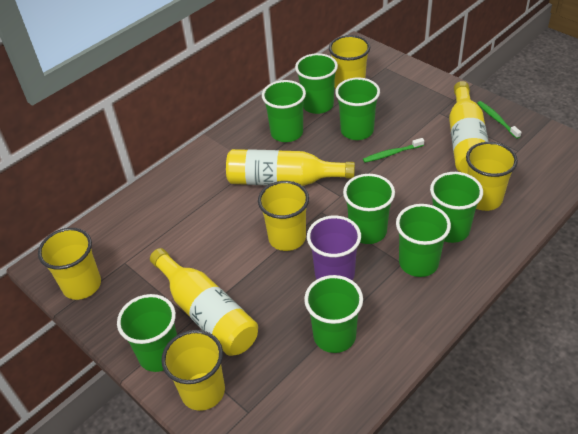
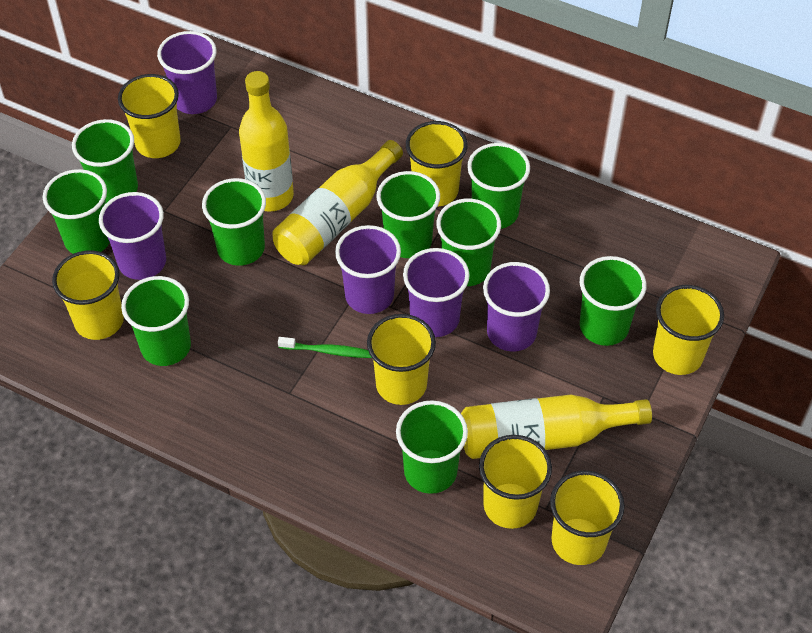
green cup: [117,294,177,372] [262,80,306,142] [295,53,338,114] [304,275,363,353] [335,77,380,140] [343,174,395,244] [396,204,451,277] [430,172,483,243] = 8 -> [43,169,110,254] [72,119,138,203] [121,276,191,366] [202,178,266,266] [376,171,440,258] [396,400,468,494] [437,199,501,286] [467,143,530,229] [580,256,646,346] = 9
green toothbrush: [363,138,424,163] [477,101,522,139] = 2 -> [278,337,372,358] = 1
purple cup: [307,216,361,280] = 1 -> [99,192,166,280] [157,31,217,114] [335,225,401,314] [403,248,470,337] [483,262,550,352] = 5
yellow cup: [38,228,101,300] [161,330,225,411] [258,181,309,251] [329,35,370,89] [466,142,518,211] = 5 -> [52,250,124,340] [118,74,181,158] [367,314,436,405] [406,121,468,207] [479,435,552,529] [550,471,625,565] [653,285,724,375] = 7

